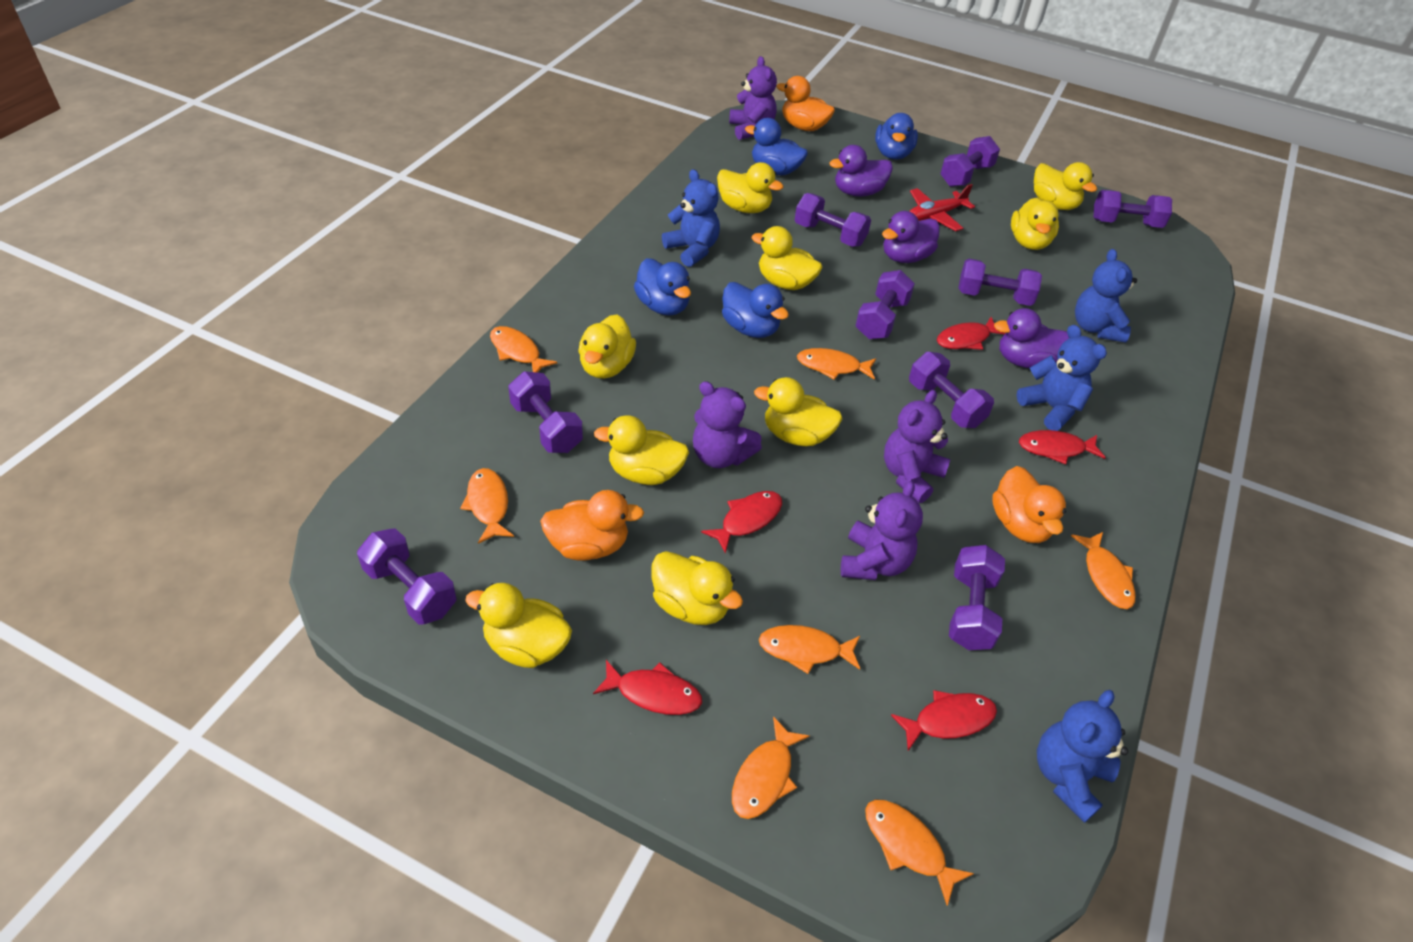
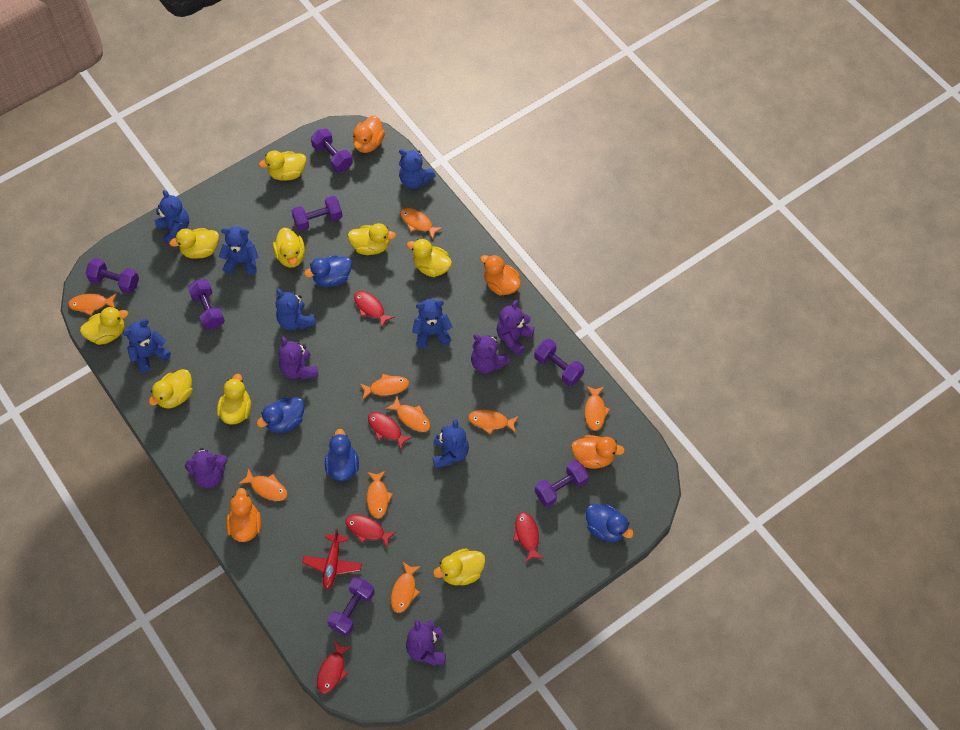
blue teddy bear: [662,169,720,267] [1017,325,1107,431] [1037,690,1128,823] [1075,249,1137,343] = 4 -> [123,319,171,373] [154,190,189,245] [219,226,259,275] [276,289,316,330] [399,149,436,189] [412,299,452,348] [433,419,469,468] = 7
orange duck: [540,490,644,561] [777,76,835,131] [992,466,1066,543] = 3 -> [226,488,262,542] [353,116,385,153] [480,255,521,296] [571,435,625,469] = 4
orange fish: [460,468,514,544] [490,326,557,373] [732,716,809,819] [759,625,860,674] [797,348,876,380] [865,800,974,906] [1071,532,1136,609] = 7 -> [68,294,116,315] [238,468,288,501] [360,374,409,399] [367,471,393,519] [385,397,431,432] [391,561,421,613] [400,208,443,240] [468,410,519,434] [585,386,610,431] = 9
purple duck: [829,145,893,197] [882,211,940,263] [994,308,1069,368] = 3 -> none = 0
purple dumbbell: [357,528,456,625] [508,372,583,453] [795,193,871,247] [855,270,915,339] [909,352,994,428] [940,136,1000,187] [949,545,1005,650] [958,259,1042,306] [1094,190,1172,228] = 9 -> [85,258,139,294] [188,279,225,330] [292,196,342,231] [311,129,353,172] [327,577,375,636] [534,339,584,386] [535,460,589,507] = 7
purple teddy bear: [693,381,762,468] [729,56,777,140] [841,481,923,580] [884,390,950,503] = 4 -> [185,448,228,488] [279,337,319,380] [406,619,446,666] [471,334,510,373] [497,300,534,356] = 5

